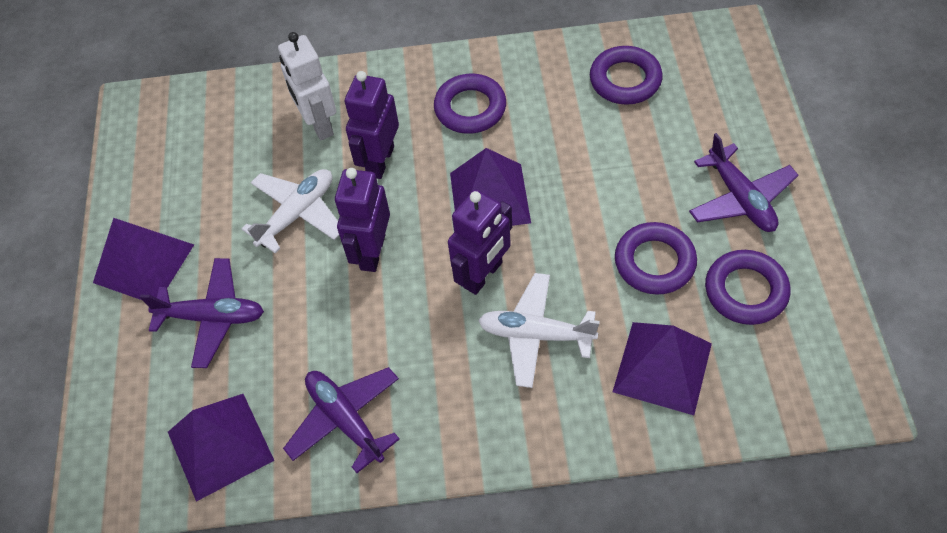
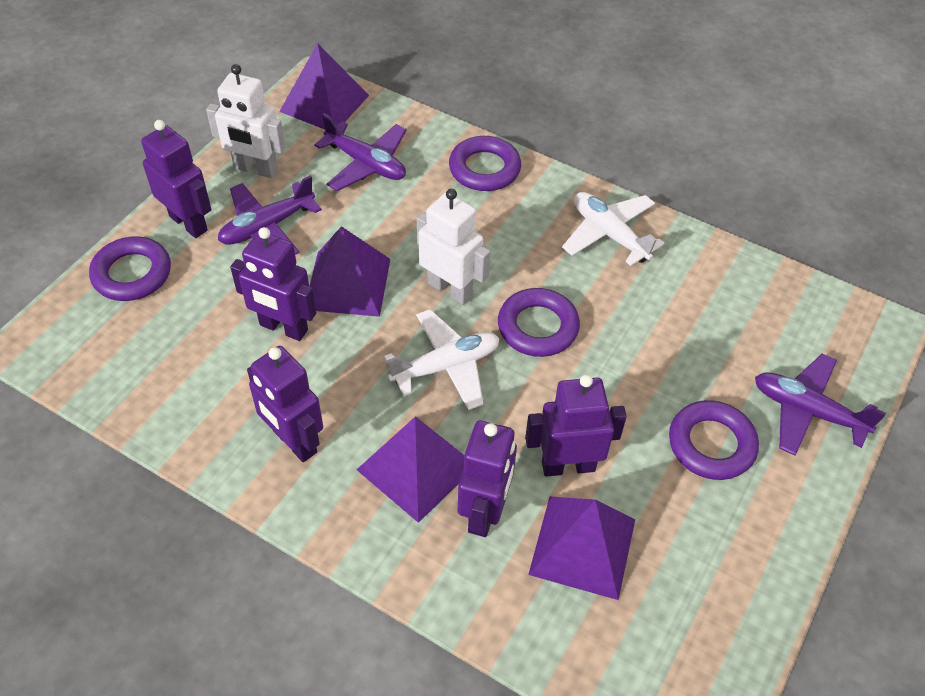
purple robot: [335,168,390,272] [345,71,399,179] [448,190,512,295] = 3 -> [141,120,211,238] [230,227,316,341] [247,346,323,462] [458,421,517,537] [525,374,627,477] = 5
white robot: [278,32,336,140] = 1 -> [206,64,286,178] [417,189,490,305] = 2

